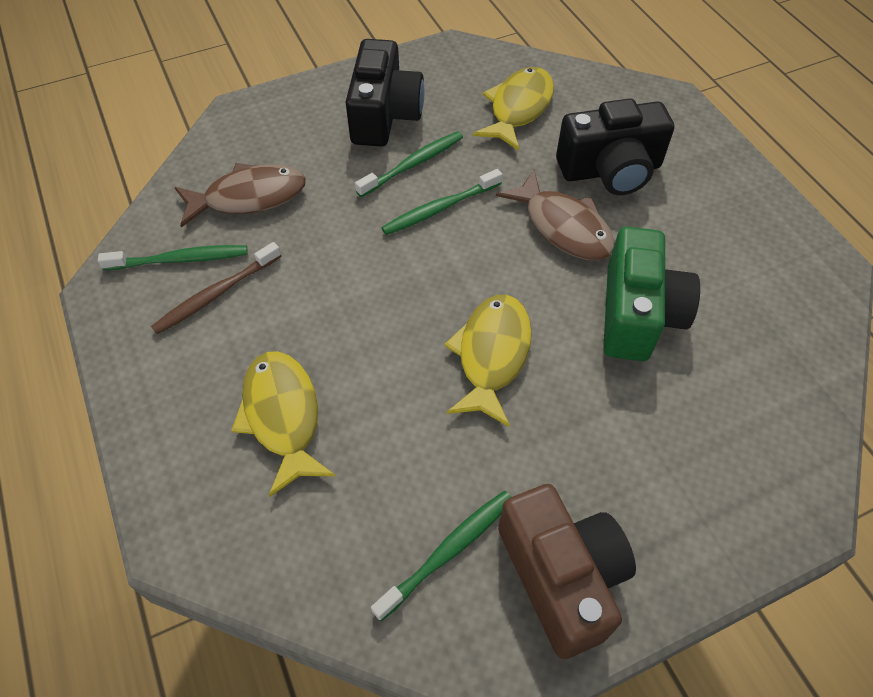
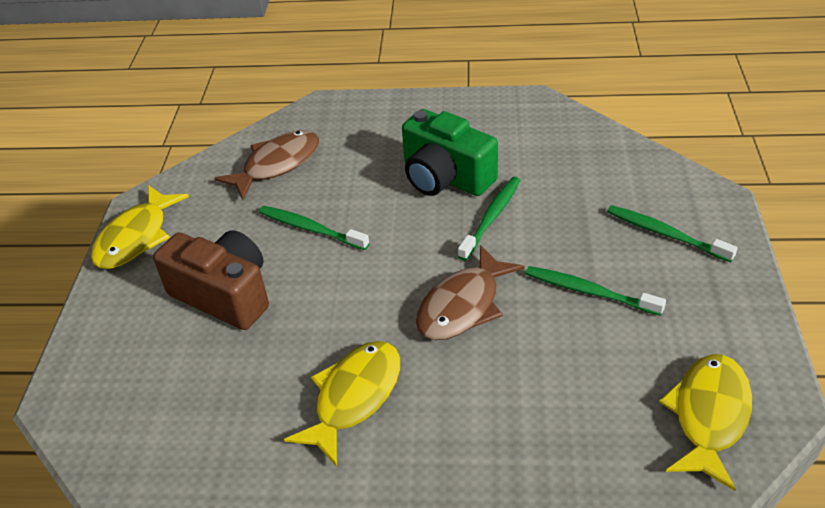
black camera: [346,39,424,147] [556,99,674,195] = 2 -> none = 0
brown toothbrush: [151,242,281,334] = 1 -> none = 0

